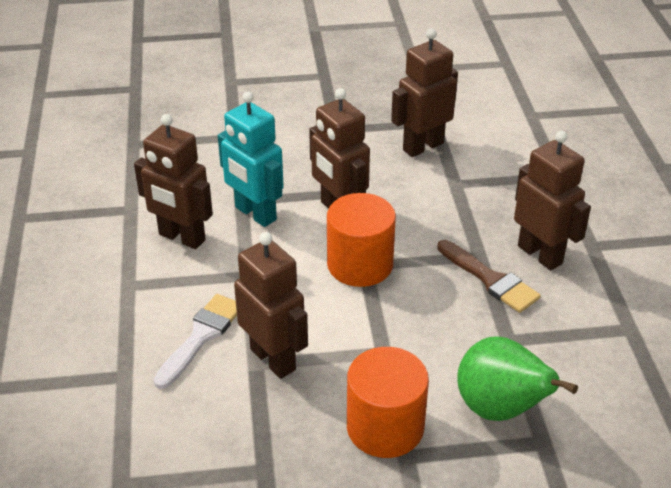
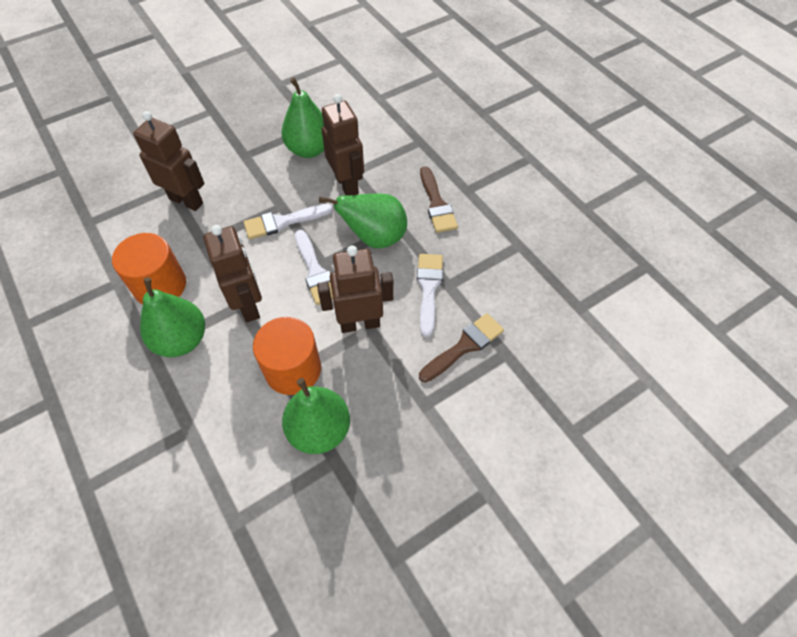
brown brush: [437,240,541,313] = 1 -> [419,313,504,382] [420,166,458,233] = 2
brown robot: [134,114,213,249] [234,232,308,379] [309,88,370,209] [391,28,458,157] [514,131,591,270] = 5 -> [133,111,205,211] [203,225,262,322] [317,245,394,333] [321,94,364,196] = 4
green pear: [457,337,578,421] = 1 -> [140,277,205,357] [281,78,324,158] [282,378,350,454] [319,193,407,248] = 4
turquoise robot: [218,91,284,227] = 1 -> none = 0
white brush: [153,294,237,389] = 1 -> [244,204,332,239] [295,230,333,305] [417,254,443,337] = 3

